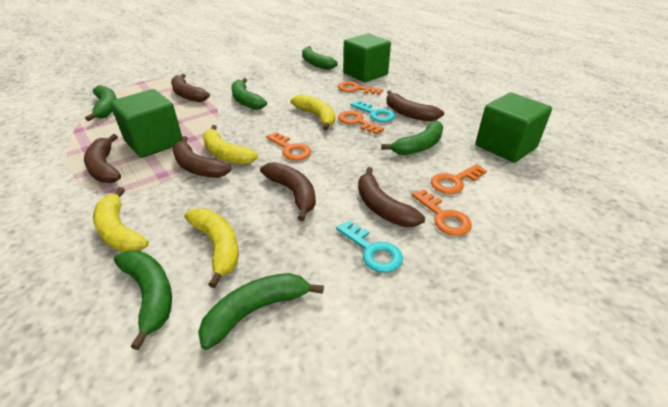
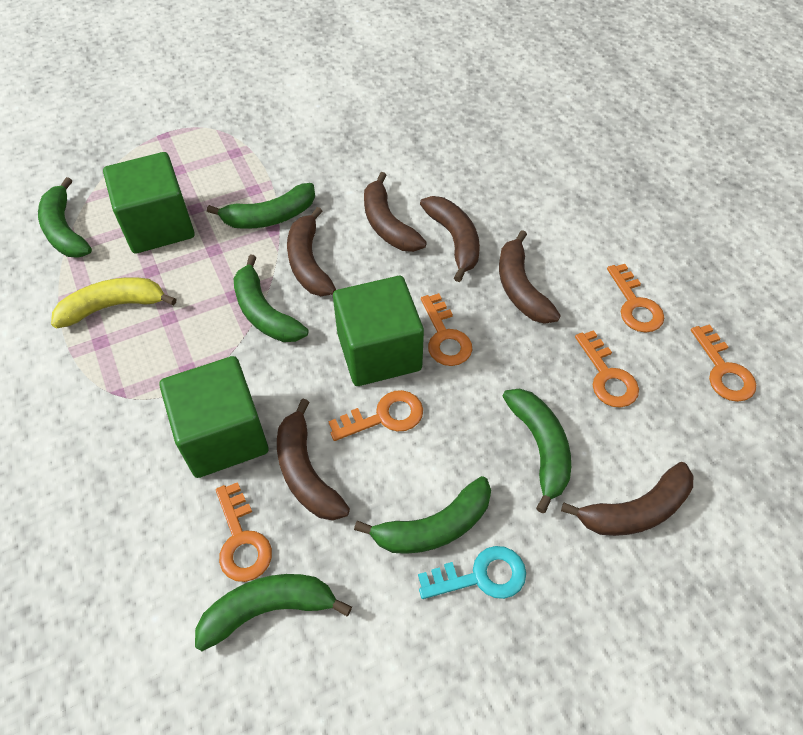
orange key: [266,132,311,160] [338,81,383,95] [338,111,384,134] [412,189,472,236] [431,164,487,194] = 5 -> [216,482,272,582] [329,390,423,441] [421,293,472,366] [575,330,639,408] [607,264,664,333] [691,324,756,402] = 6
turquoise key: [336,220,403,273] [351,101,395,122] = 2 -> [418,546,526,599] = 1
yellow banana: [93,187,149,252] [184,209,239,288] [203,125,258,165] [290,94,335,130] = 4 -> [51,277,176,328] = 1

